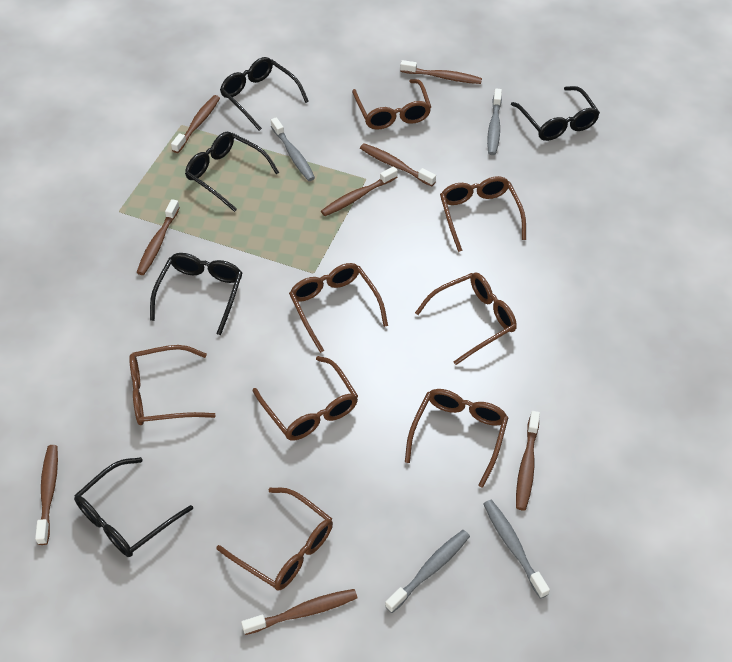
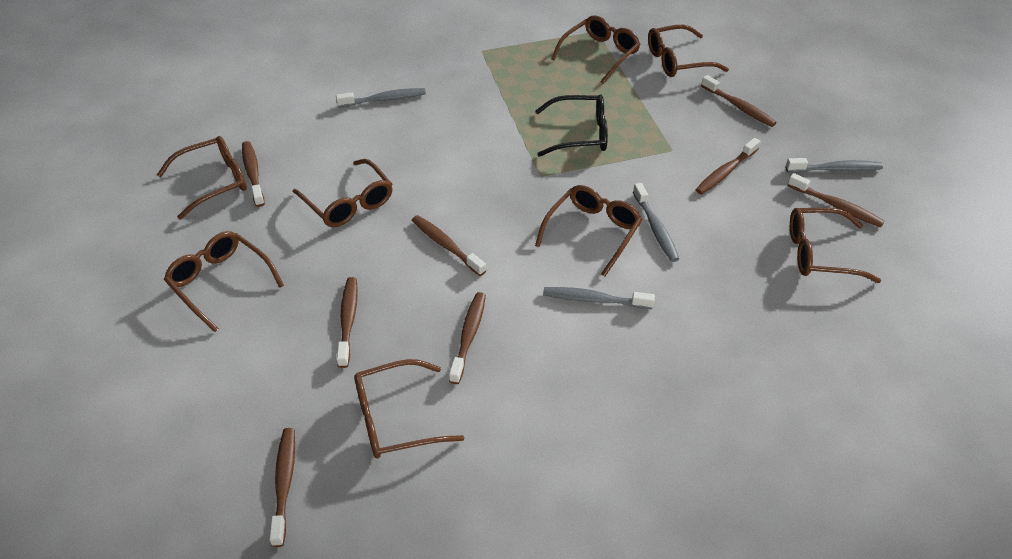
black glasses: [74,457,193,557] [150,253,242,335] [185,132,279,212] [220,57,309,131] [511,86,600,141] = 5 -> [535,94,608,157] = 1

